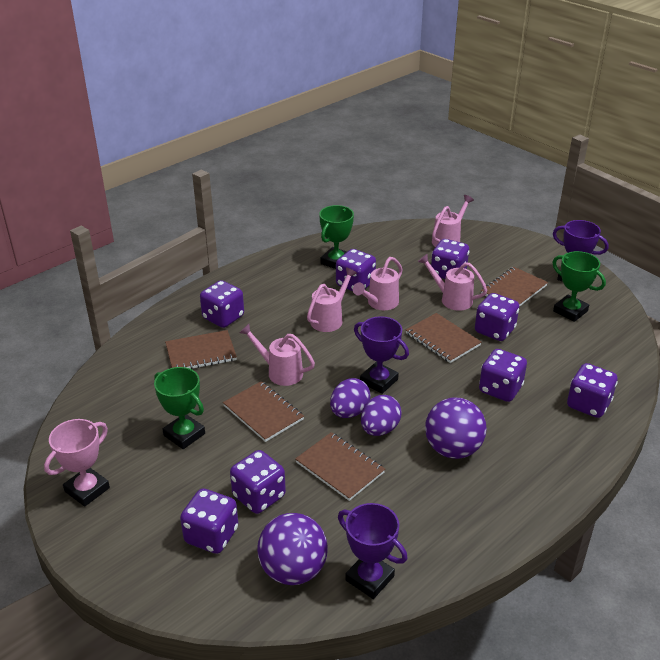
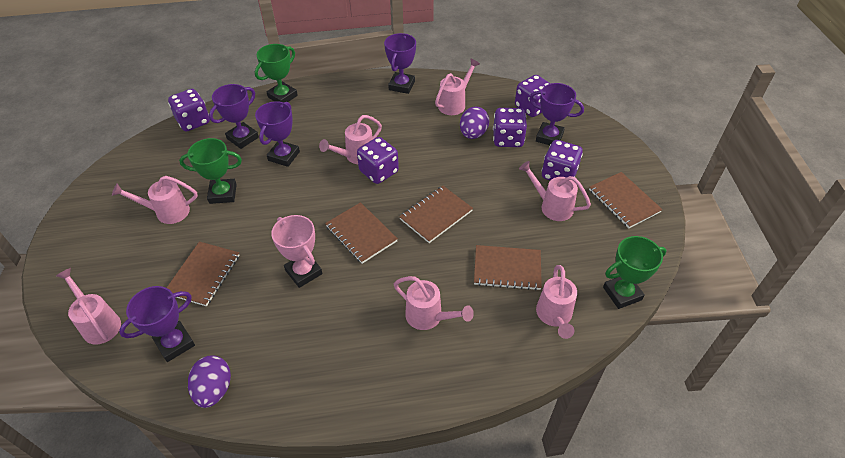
pink watering can: [239,324,315,386] [307,267,357,332] [353,257,403,310] [418,254,487,311] [432,195,474,247] = 5 -> [56,268,121,345] [112,176,198,224] [319,115,382,164] [394,276,474,330] [435,59,480,115] [519,161,591,221] [536,265,577,339] = 7
purple ball: [257,513,328,585] [425,398,487,459] = 2 -> none = 0
purple dice: [180,488,238,554] [200,280,244,328] [230,450,286,514] [336,249,376,291] [431,239,469,279] [475,293,519,341] [479,349,527,402] [567,363,618,418] = 8 -> [168,89,210,131] [357,137,399,184] [493,108,527,147] [515,75,550,117] [542,140,583,181] = 5
purple trophy: [338,503,407,599] [354,316,409,394] [553,220,609,282] = 3 -> [119,286,195,362] [209,84,259,149] [255,101,300,167] [384,33,416,94] [529,83,584,145] = 5

